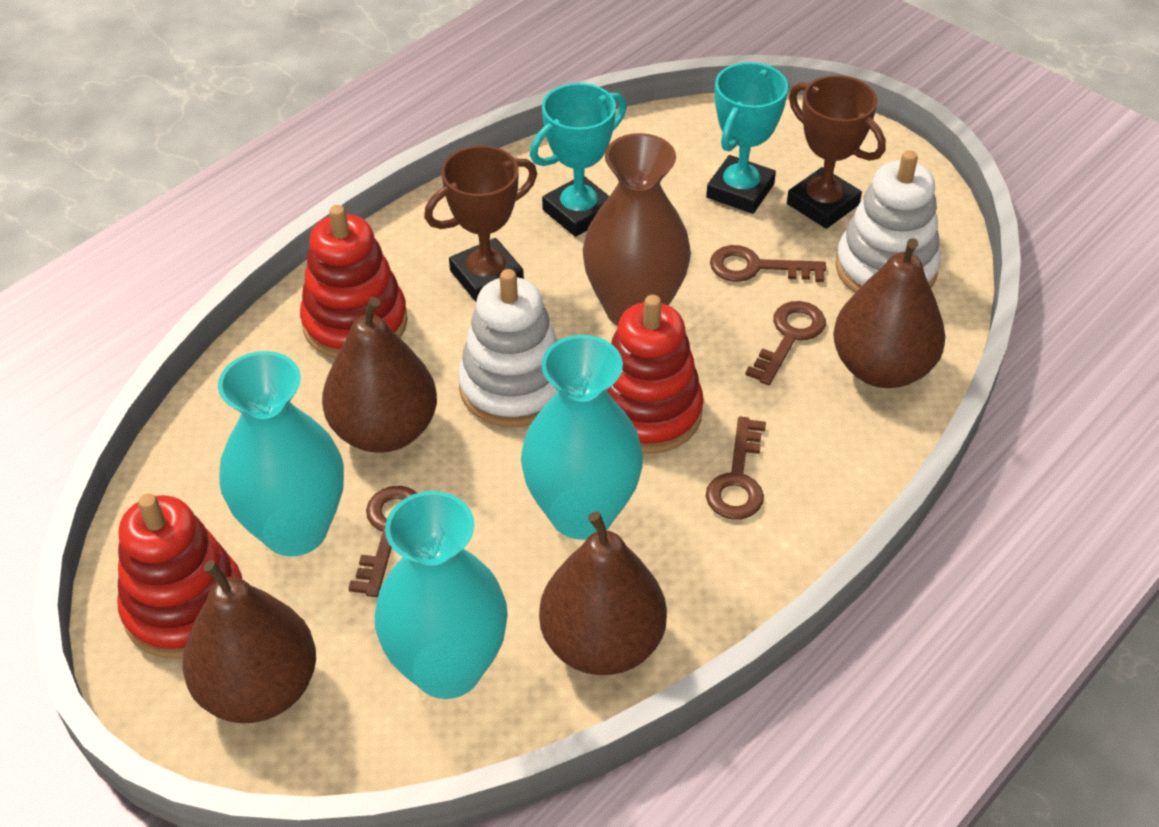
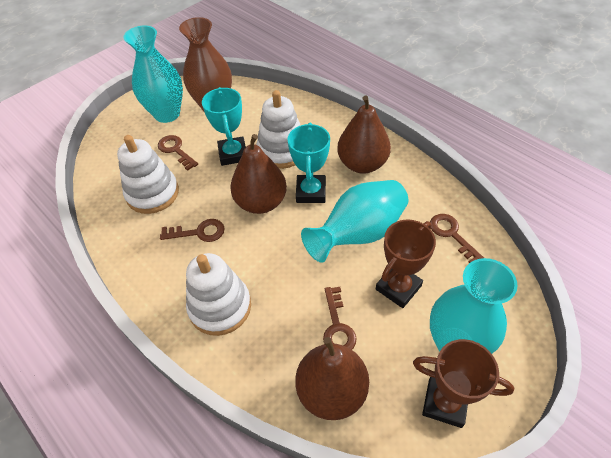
brown pear: [183,560,316,723] [322,297,437,453] [539,511,667,675] [833,238,945,388] = 4 -> [230,134,287,214] [295,337,369,420] [337,95,391,174] = 3
red stacking toy: [117,494,242,659] [300,205,408,359] [607,295,704,454] = 3 -> none = 0
white stacking toy: [458,269,558,427] [835,150,941,293] = 2 -> [117,135,179,214] [186,253,251,336] [256,90,300,169] = 3

